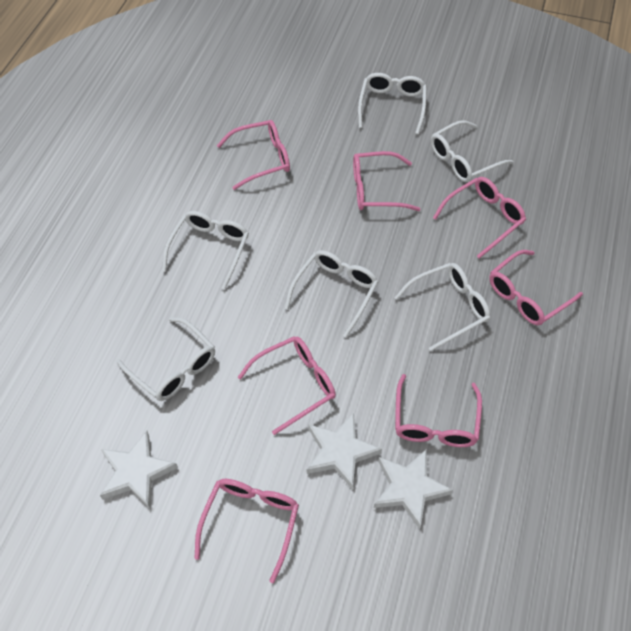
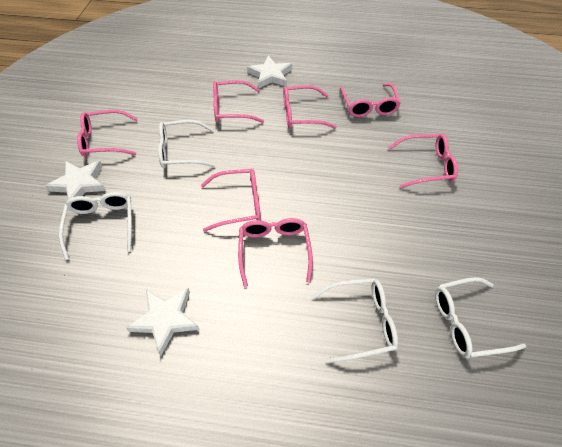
white glasses: [117,317,215,401] [162,211,249,290] [285,250,378,338] [358,73,427,134] [394,263,490,351] [431,120,513,182] = 6 -> [59,192,132,260] [158,120,216,168] [312,278,398,363] [435,277,526,358] = 4

